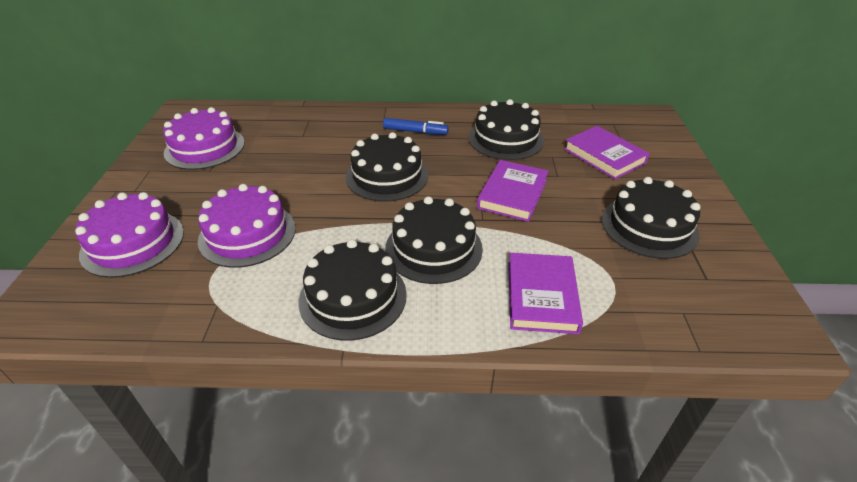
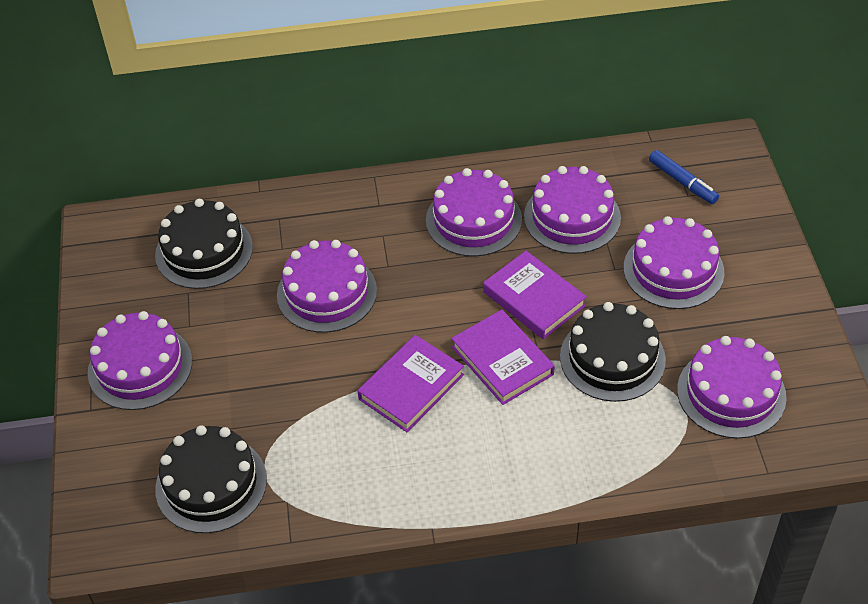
black cake: [299,239,407,341] [346,132,428,202] [385,196,483,284] [468,99,544,160] [602,177,700,259] = 5 -> [155,199,253,289] [155,425,267,533] [560,302,666,402] = 3
purple cake: [75,192,184,278] [163,107,245,170] [198,184,296,268] = 3 -> [88,311,192,410] [277,240,377,333] [426,168,522,257] [524,166,621,254] [624,216,724,309] [677,336,786,439] = 6

